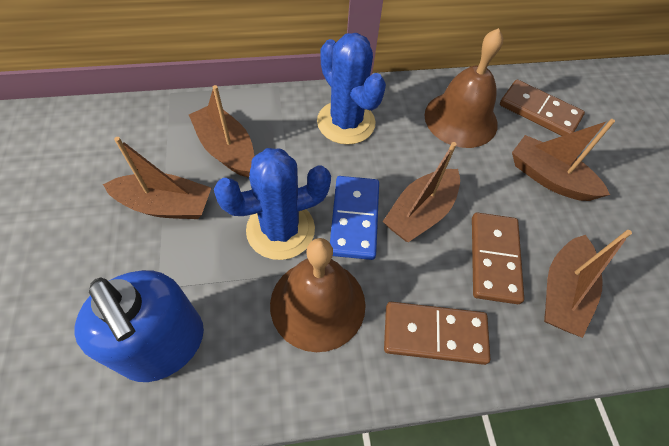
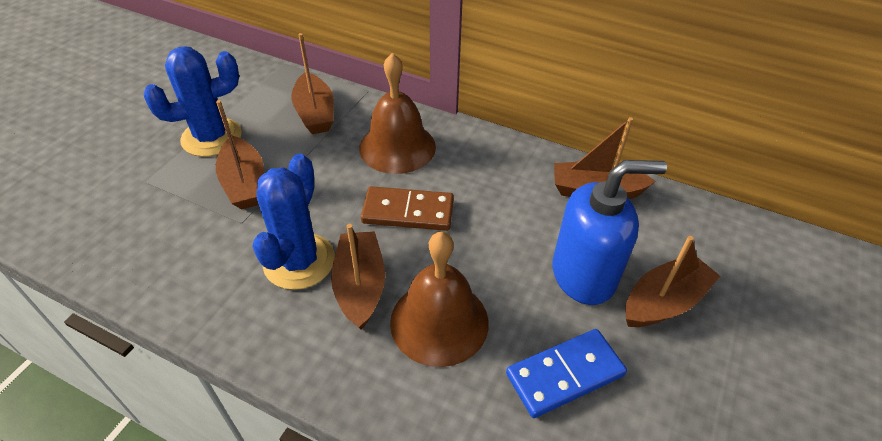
brown domino: [384,302,490,365] [472,212,524,304] [500,80,585,136] = 3 -> [361,186,454,231] = 1

